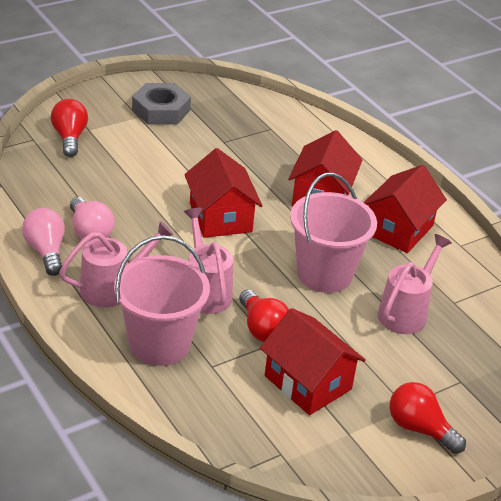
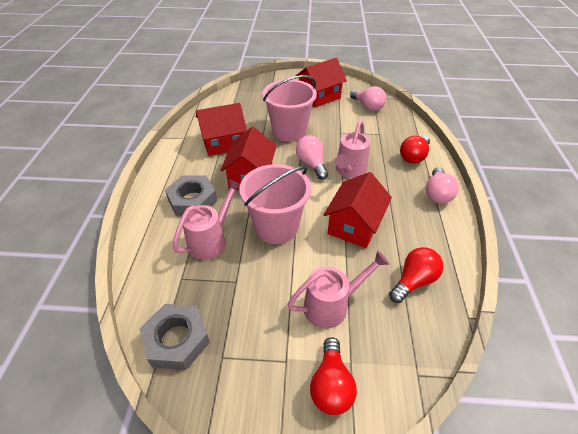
grey nut: [132,83,191,125] = 1 -> [140,304,210,370] [165,175,217,216] = 2
pink light bulb: [22,208,65,276] [70,197,114,241] = 2 -> [296,135,328,180] [350,86,386,111] [426,167,459,204] = 3

